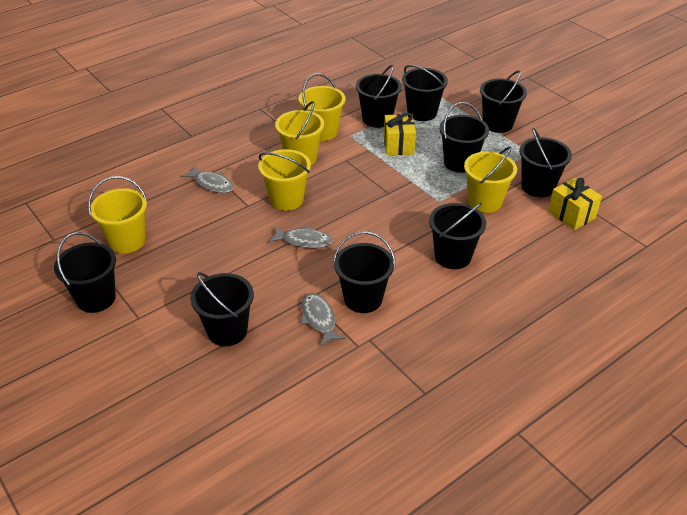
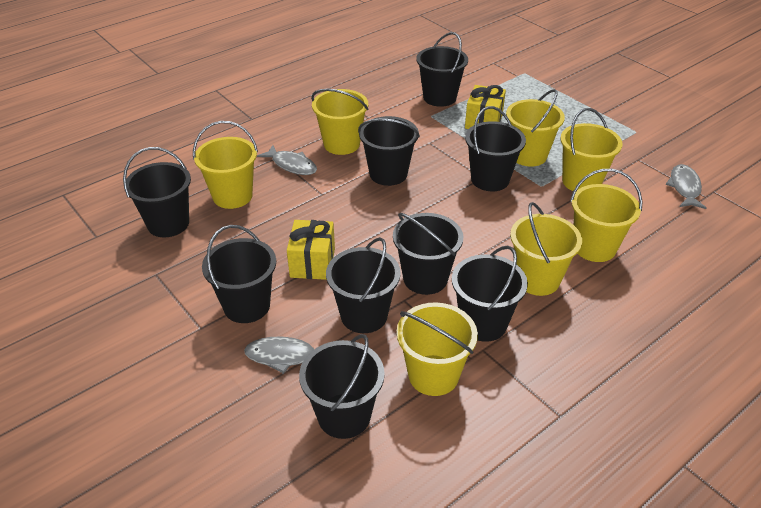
yellow bucket: [88,176,147,254] [258,149,311,211] [275,101,324,165] [299,73,346,141] [464,146,517,213] = 5 -> [193,121,258,209] [311,89,368,155] [397,302,478,396] [506,89,565,167] [510,202,582,296] [560,108,623,191] [570,169,643,262] = 7

